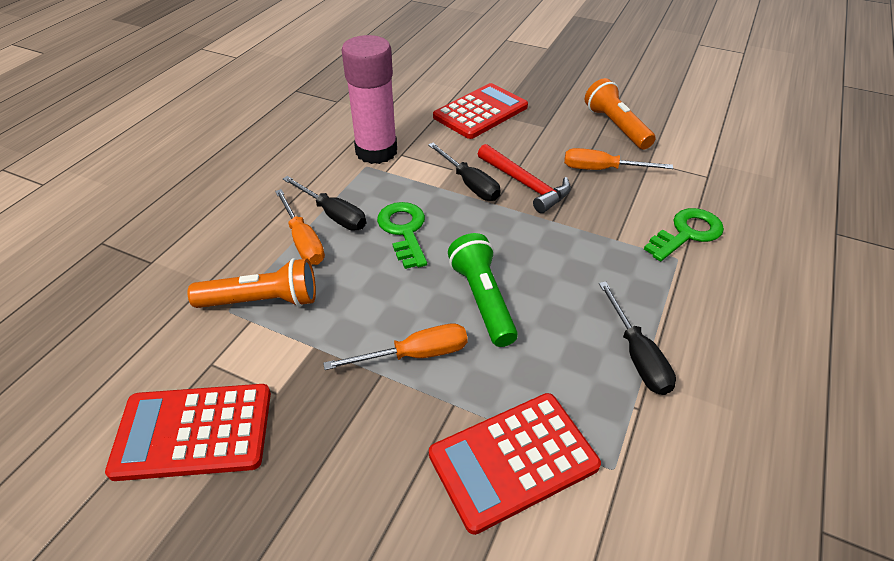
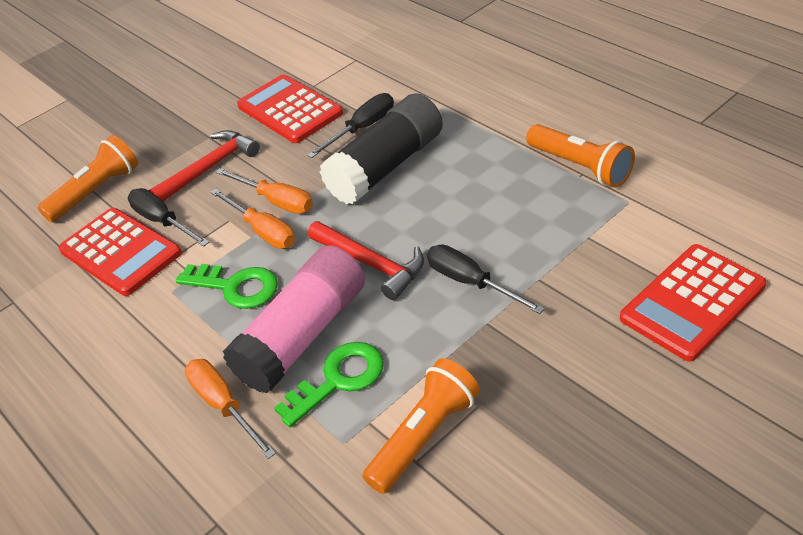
black glue stick: none = 0 -> [320,93,443,204] = 1
green flashlight: [448,233,518,347] = 1 -> none = 0
orange flashlight: [187,258,316,308] [585,78,655,150] = 2 -> [38,135,138,223] [362,358,480,494] [526,124,635,187] = 3
red hammer: [478,144,571,213] = 1 -> [149,130,260,201] [308,221,424,300] = 2

